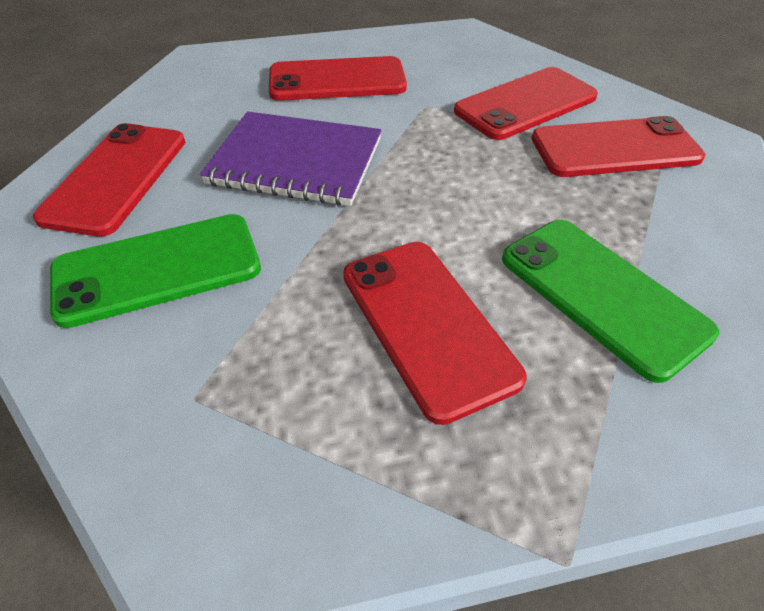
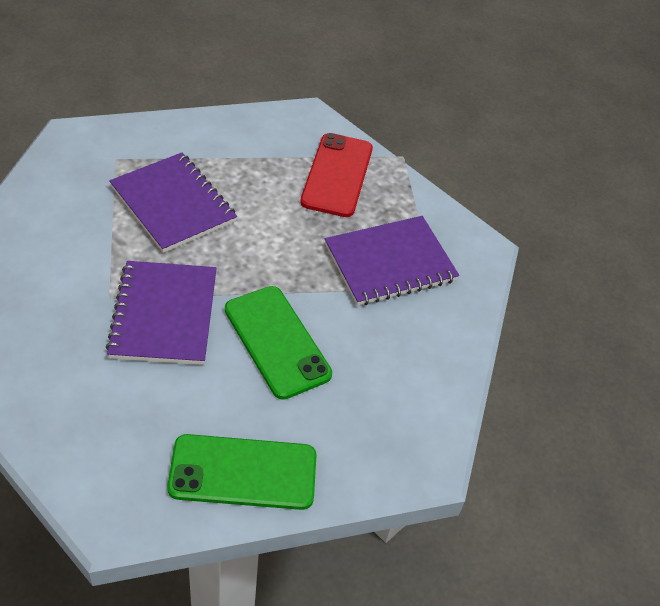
purple notebook: [200,111,382,206] = 1 -> [106,261,217,365] [109,153,237,253] [325,216,459,306] = 3
red phone: [33,123,185,237] [269,56,407,101] [343,242,527,425] [454,67,598,140] [532,116,705,177] = 5 -> [300,133,373,217] = 1

